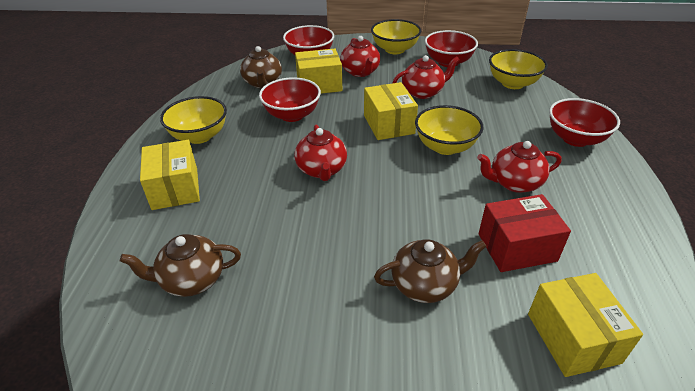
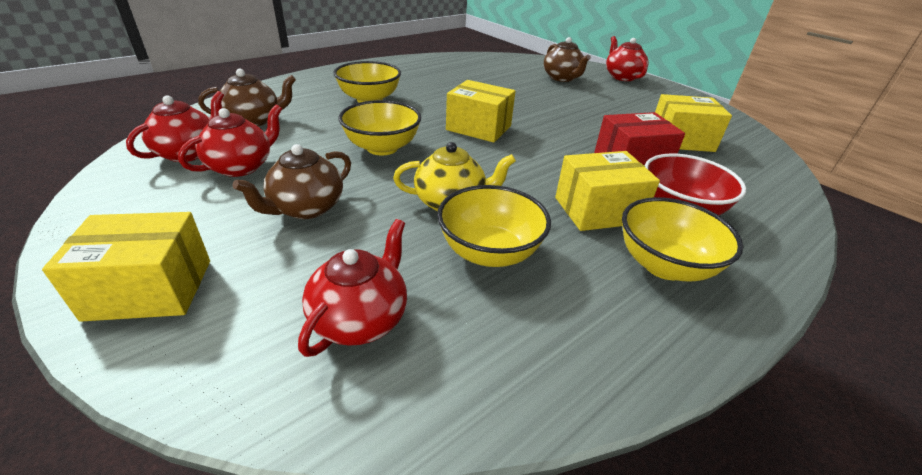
red bowl: [259,77,321,122] [283,25,334,55] [425,30,478,67] [549,98,620,147] = 4 -> [644,154,746,215] = 1
yellow teapot: none = 0 -> [393,142,516,211] = 1

